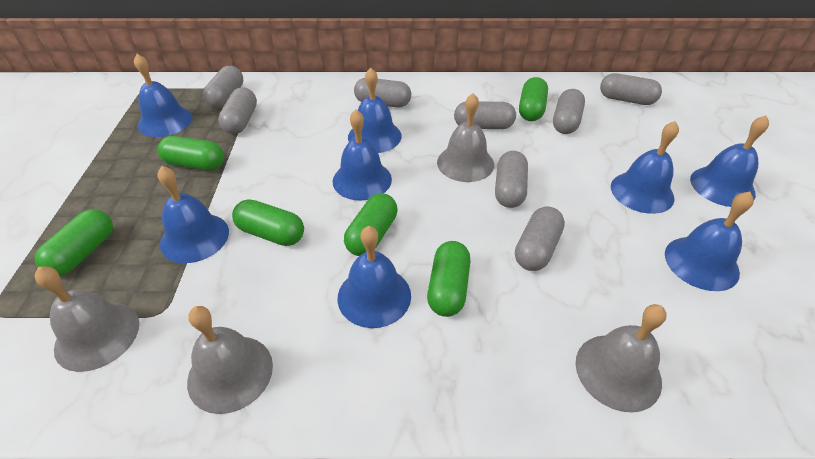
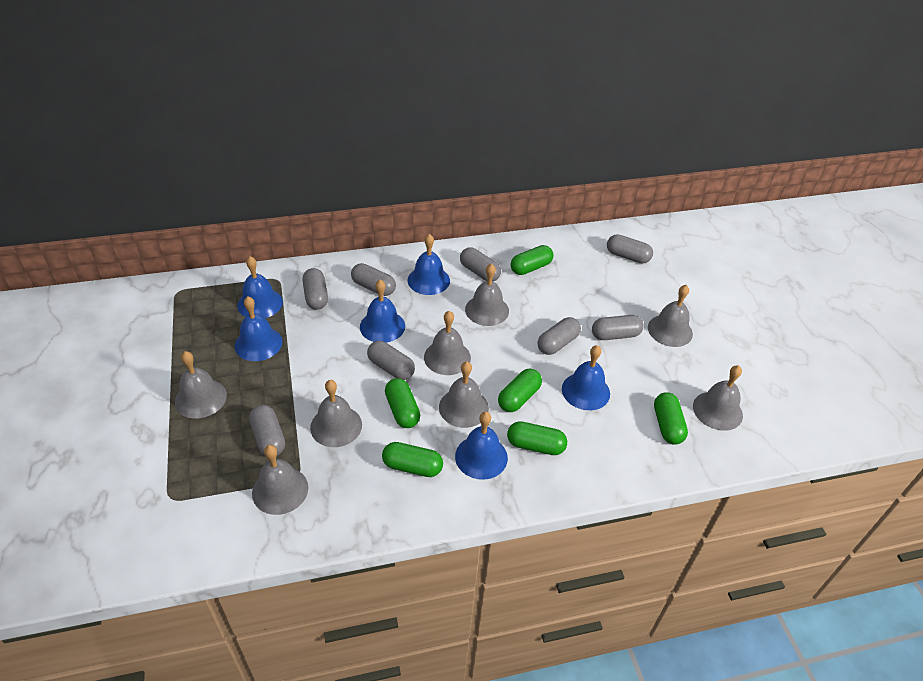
blue bell: [134,54,192,137] [157,166,229,263] [333,110,392,201] [338,226,411,328] [348,68,402,153] [611,121,679,214] [665,192,754,291] [690,115,769,207] = 8 -> [234,296,282,361] [237,256,283,318] [360,280,405,343] [408,234,450,295] [455,412,508,480] [562,345,610,410] = 6
grey bell: [34,266,139,372] [187,306,273,414] [437,93,494,182] [576,304,667,412] = 4 -> [175,351,227,418] [252,445,308,515] [310,380,362,447] [424,311,471,375] [439,361,489,428] [465,264,509,326] [648,285,693,347] [693,365,743,431] = 8

